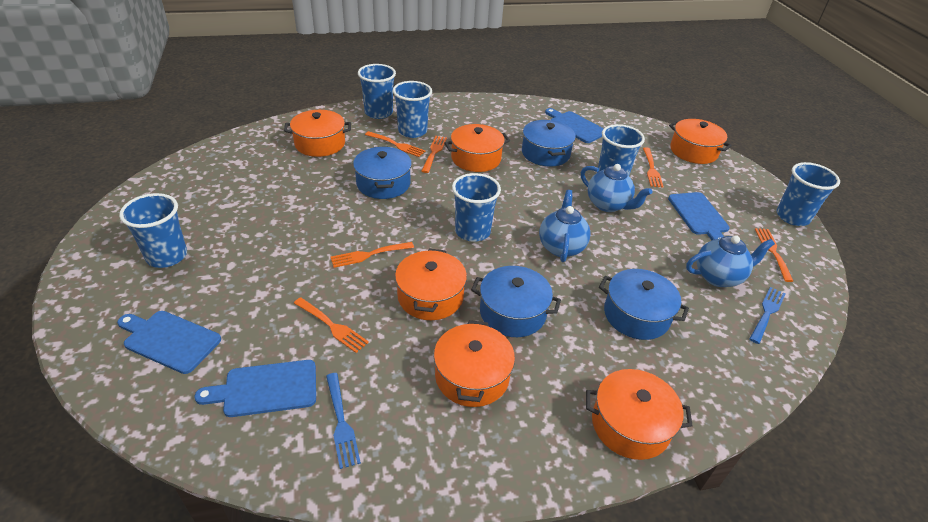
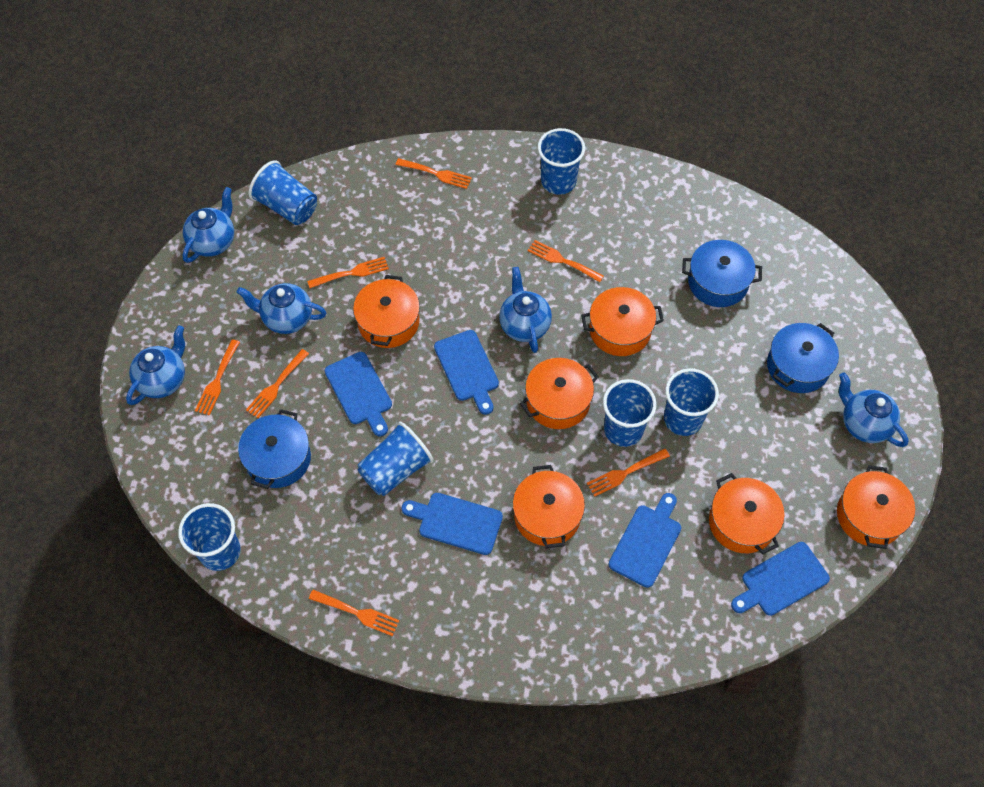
blue cutting board: [117,311,221,374] [194,360,316,417] [545,108,604,143] [668,192,730,240] = 4 -> [325,352,392,437] [401,493,503,555] [434,330,499,415] [609,493,681,588] [731,542,830,616] = 5
blue fork: [326,373,361,469] [749,287,786,344] = 2 -> none = 0
blue pot: [353,146,412,199] [471,266,561,337] [522,120,576,167] [599,269,689,340] = 4 -> [238,409,311,489] [682,240,762,307] [767,323,839,393] = 3
blue teapot: [539,190,591,262] [581,164,652,212] [686,235,775,287] = 3 -> [126,326,185,405] [183,187,234,263] [237,283,327,334] [499,267,552,353] [839,372,909,447] = 5
orange fork: [294,297,369,353] [330,242,414,268] [365,131,425,157] [421,136,447,173] [643,147,664,188] [755,228,793,282] = 6 -> [195,339,240,416] [246,349,309,418] [307,257,389,288] [309,590,399,636] [395,158,472,189] [528,240,604,282] [587,449,670,497] = 7

